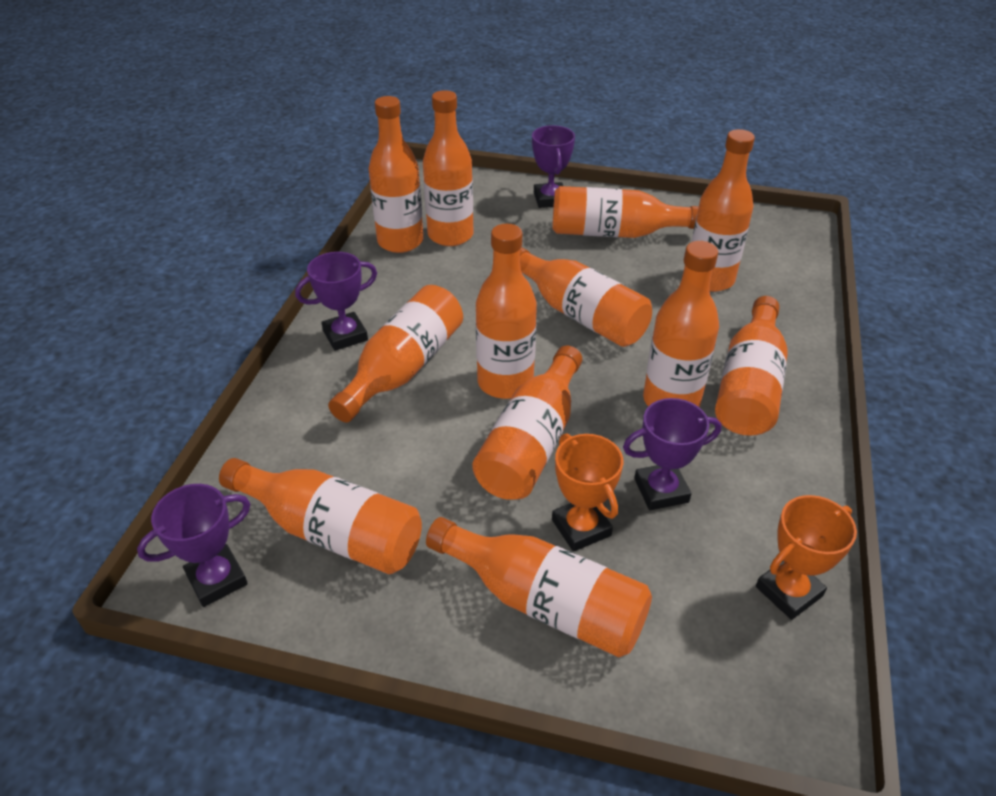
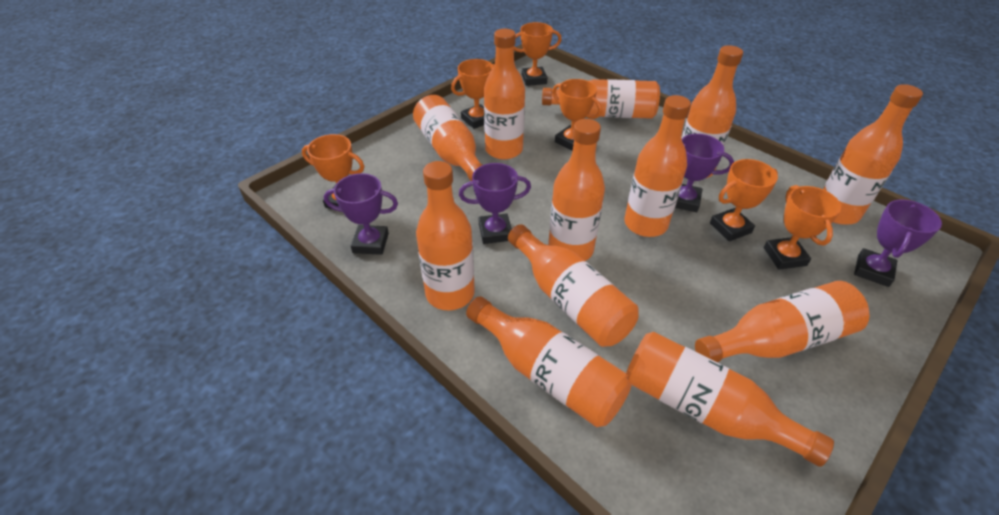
orange trophy: [552,433,623,552] [756,495,857,620] = 2 -> [302,134,365,209] [451,59,494,129] [514,22,562,86] [552,79,602,151] [710,159,778,241] [764,185,841,270] = 6

